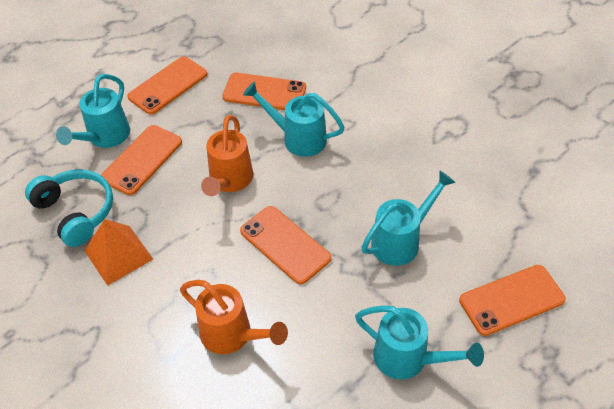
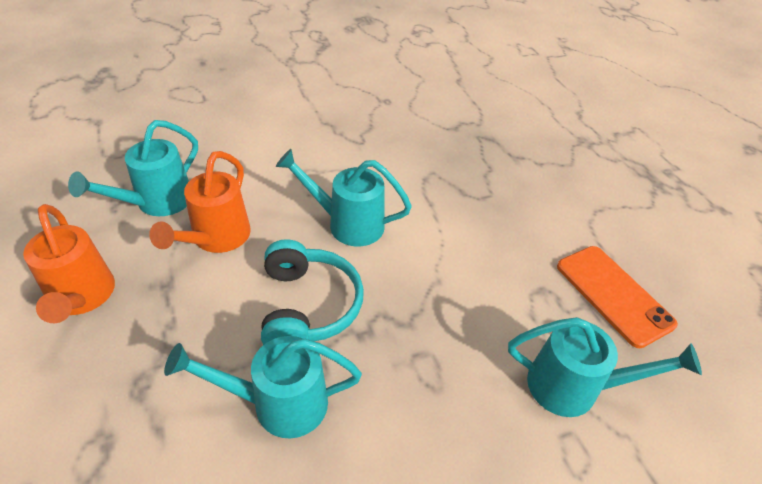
orange phone: [101,125,182,195] [127,56,207,115] [222,72,306,110] [240,206,331,284] [459,265,566,336] = 5 -> [557,246,678,348] = 1
orange pyramid: [84,219,153,286] = 1 -> none = 0

